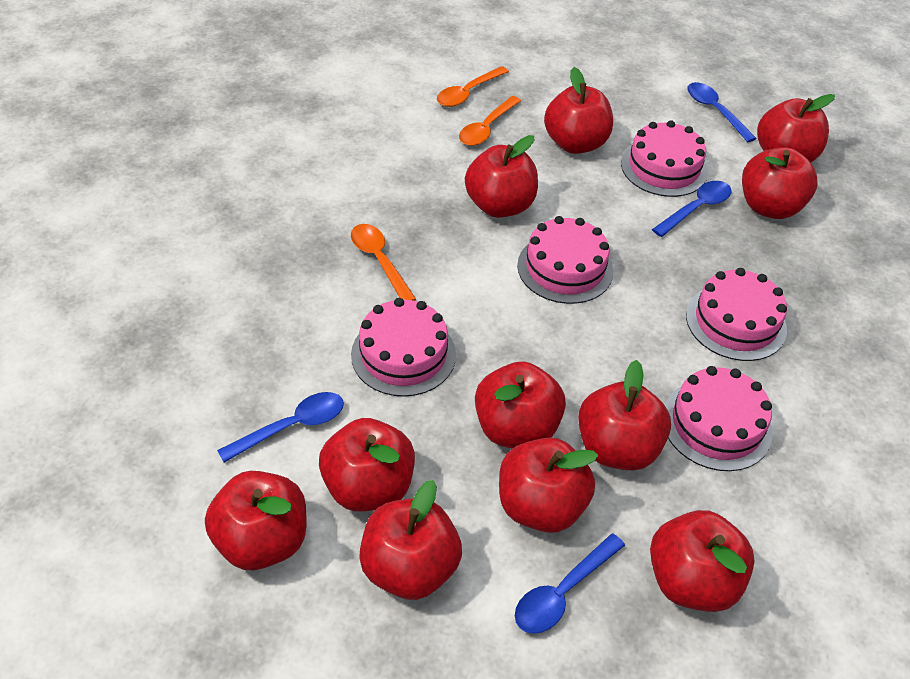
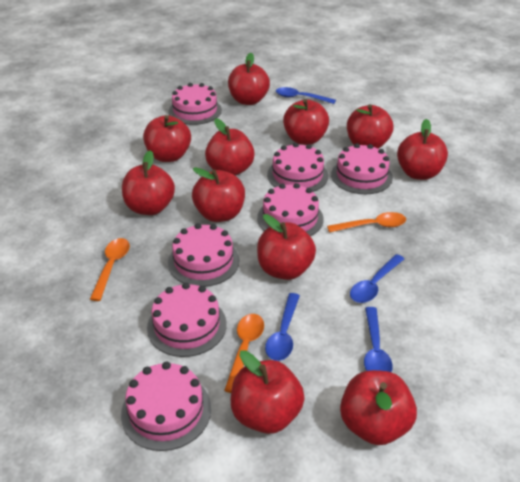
pink cake: [351,298,456,397] [517,216,613,304] [621,120,708,197] [665,366,772,471] [686,268,787,361] = 5 -> [121,362,211,451] [147,283,227,357] [168,223,240,287] [169,83,222,125] [257,183,323,236] [267,143,328,192] [331,143,393,194] = 7

